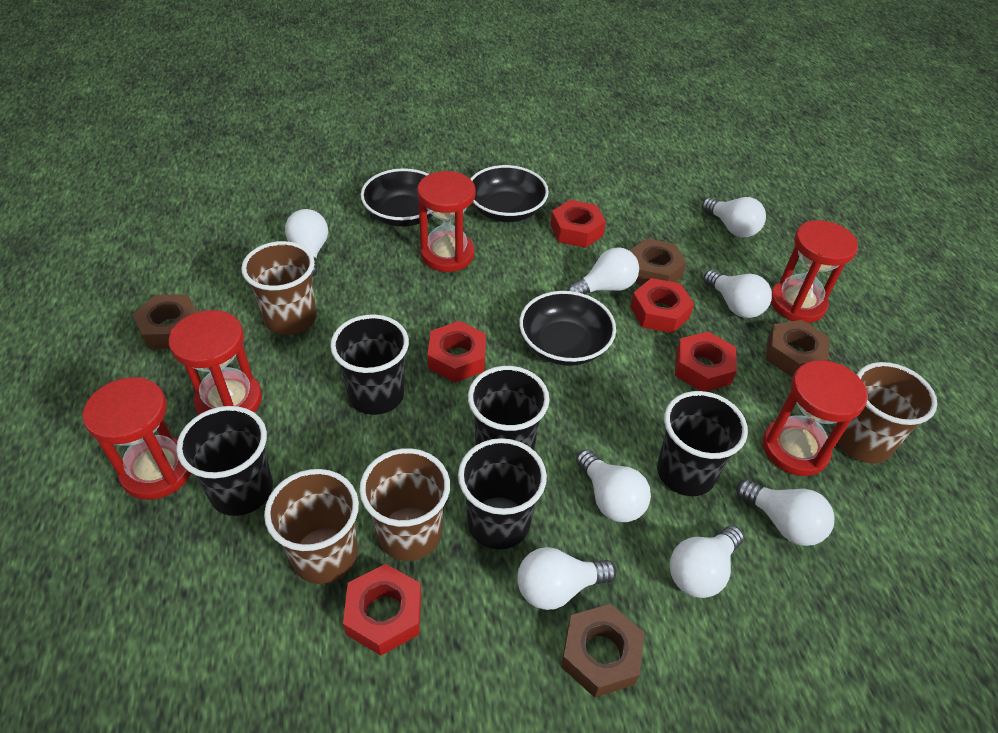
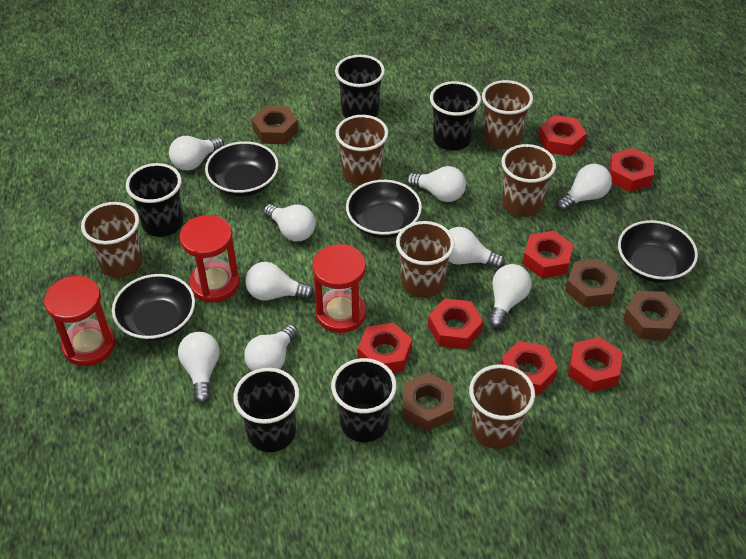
black bowl: [361,168,433,227] [471,165,549,222] [519,291,616,366] = 3 -> [112,274,195,341] [205,141,279,197] [346,180,422,238] [618,220,698,283] = 4
brown cup: [241,241,316,335] [264,469,359,584] [359,448,450,561] [837,362,937,463] = 4 -> [81,202,143,278] [336,115,388,186] [396,221,455,298] [469,365,535,449] [482,80,533,149] [501,144,556,217] = 6
red hourglass: [82,377,191,500] [169,310,262,415] [417,171,476,272] [763,360,868,476] [771,220,858,323] = 5 -> [44,276,115,366] [180,215,239,302] [312,244,366,333] = 3
red nut: [343,564,421,655] [428,321,486,383] [551,200,606,248] [630,278,694,333] [675,331,737,392] = 5 -> [358,322,412,373] [428,298,483,349] [500,341,558,396] [523,231,574,278] [538,115,587,156] [568,337,623,392] [609,148,654,192] = 7
white light bulb: [285,209,328,277] [517,547,617,610] [567,247,639,295] [576,449,651,522] [670,525,744,598] [702,197,766,237] [703,270,772,318] [736,479,834,546] = 8 -> [169,136,224,170] [178,332,220,404] [244,324,298,371] [245,262,314,301] [263,204,316,241] [406,166,466,202] [448,227,505,269] [488,264,532,328] [556,164,612,211] = 9

